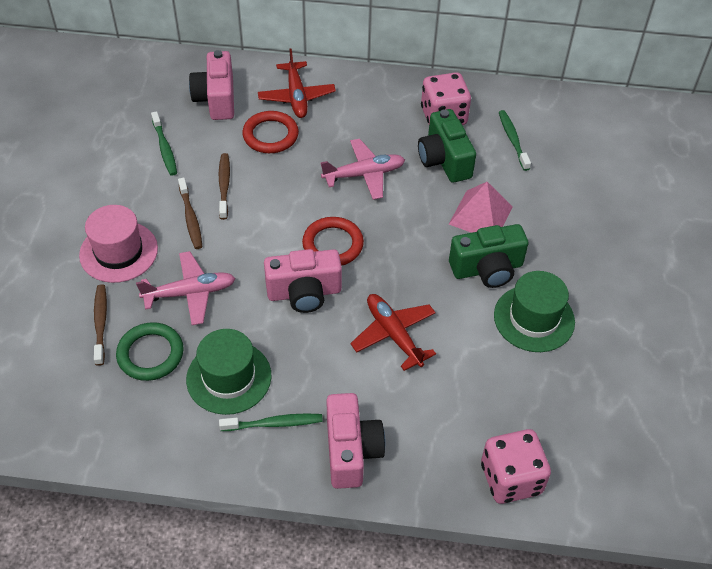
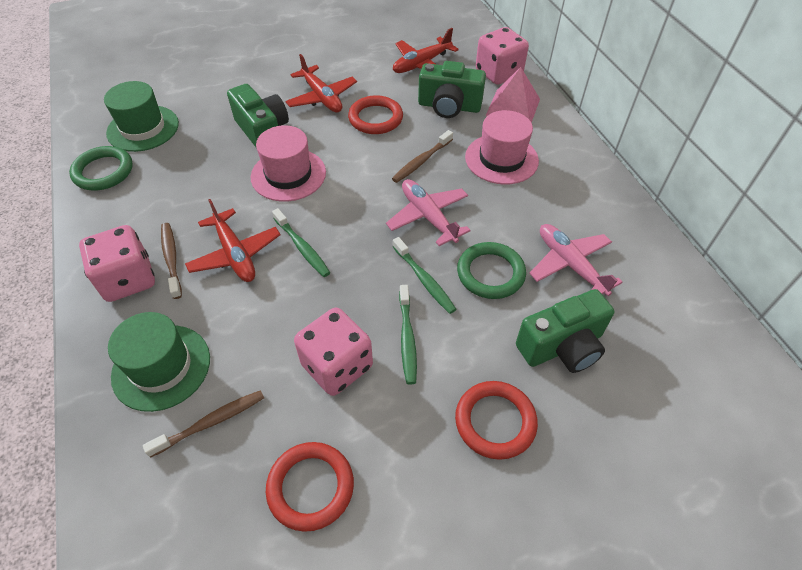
green camera: [418,109,476,183] [449,224,529,288] = 2 -> [227,84,289,147] [418,61,486,118] [516,289,614,373] = 3
green ring: [116,322,183,381] = 1 -> [69,146,133,190] [457,242,526,299] = 2
pink camera: [189,50,234,120] [264,249,342,313] [327,393,385,489] = 3 -> none = 0
pink dice: [421,72,471,125] [481,429,551,504] = 2 -> [79,225,155,302] [294,308,373,396] [476,27,529,85] = 3
pink hat: [79,205,158,283] = 1 -> [251,125,326,202] [465,110,539,184] = 2
red plane: [258,49,336,118] [350,294,436,371] = 2 -> [185,199,280,282] [285,54,357,112] [393,28,459,73] = 3
red ring: [242,111,299,153] [302,217,364,266] = 2 -> [266,442,354,532] [348,95,403,134] [455,381,538,460] = 3

